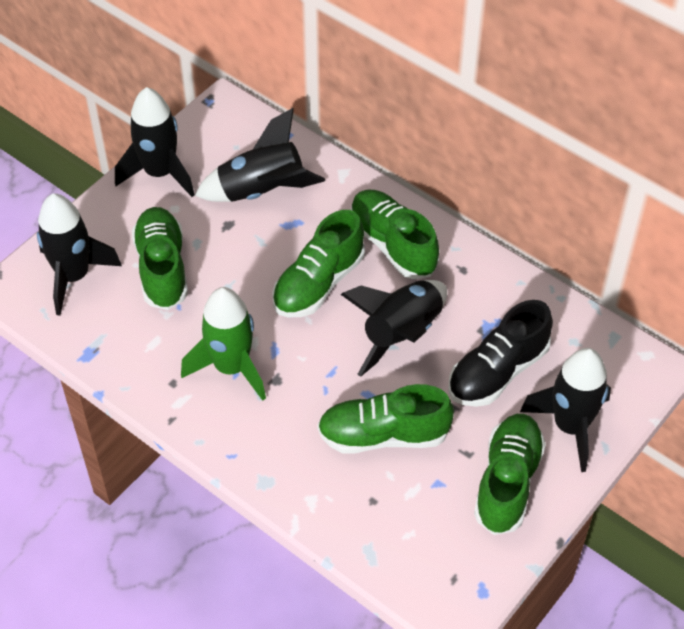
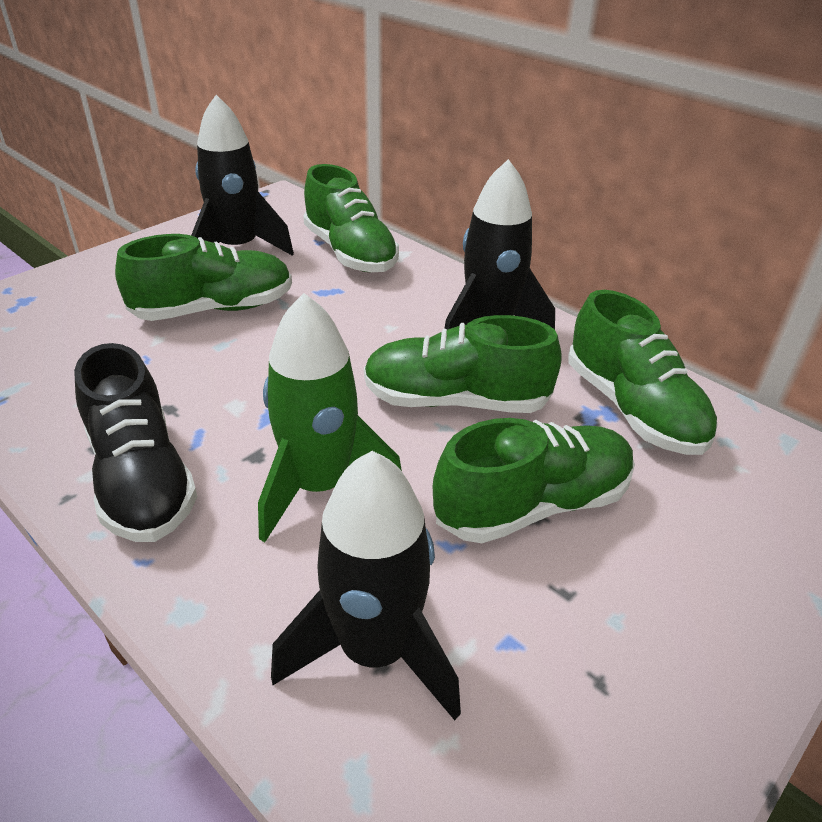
black rocket: [37,194,122,316] [115,87,195,197] [195,108,325,202] [340,280,447,377] [520,348,611,472] = 5 -> [191,95,294,256] [271,451,461,720] [444,159,555,329] = 3

